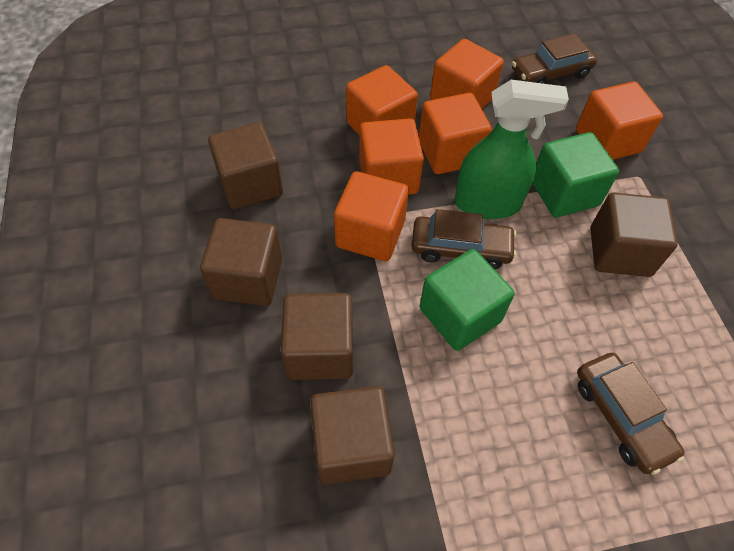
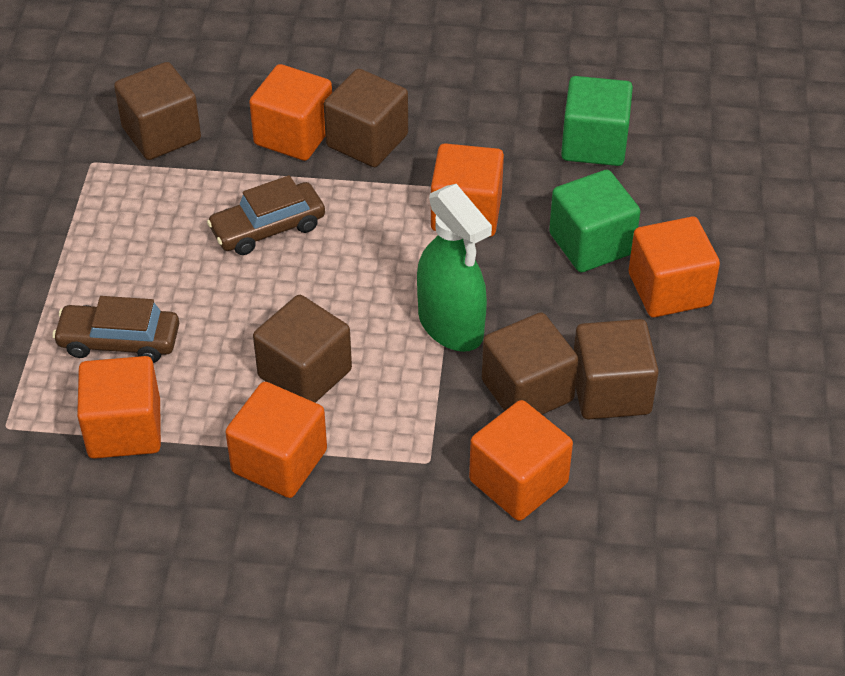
brown car: [412,209,516,269] [512,33,597,84] [577,353,684,475] = 3 -> [52,296,179,363] [207,175,325,255] = 2

